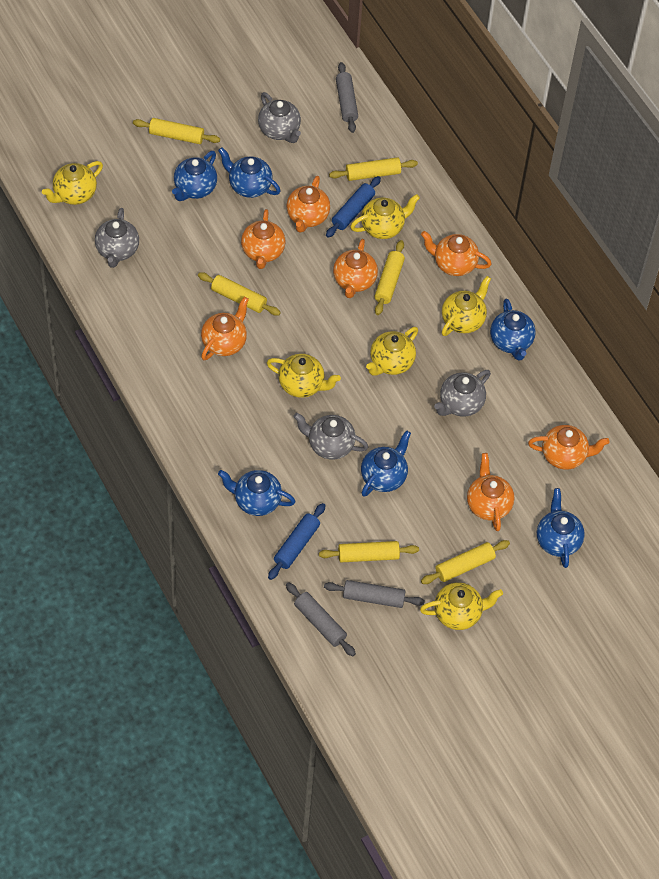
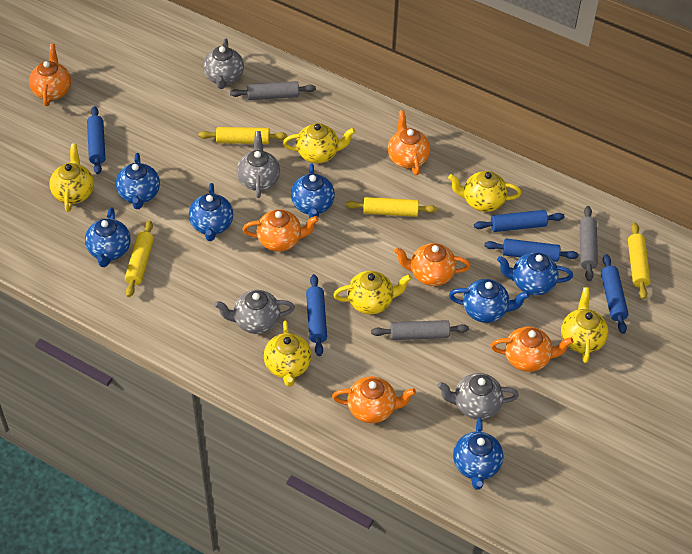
blue rolling pin: [268,503,326,580] [326,176,381,238] = 2 -> [87,106,105,174] [306,274,327,356] [474,210,565,232] [485,239,579,262] [601,254,628,334] = 5
blue teapot: [172,151,217,201] [218,147,280,198] [218,470,296,516] [361,430,411,497] [490,299,536,361] [537,488,585,568] = 6 -> [85,208,130,267] [116,153,160,209] [189,183,233,241] [291,164,335,218] [449,279,529,323] [453,418,503,490] [497,252,573,295] = 7
orange teapot: [201,297,249,360] [241,209,286,269] [287,176,330,233] [333,239,378,298] [421,231,492,276] [467,453,514,531] [528,425,610,470] = 7 -> [29,44,71,106] [242,210,319,252] [332,376,416,423] [388,110,430,175] [394,243,471,286] [490,326,574,372] = 6
yellow rolling pin: [133,118,220,144] [198,272,281,316] [319,541,419,562] [329,157,418,181] [375,240,405,315] [421,540,510,584] = 6 -> [125,221,154,297] [199,127,287,144] [345,197,437,217] [628,223,651,300] = 4

